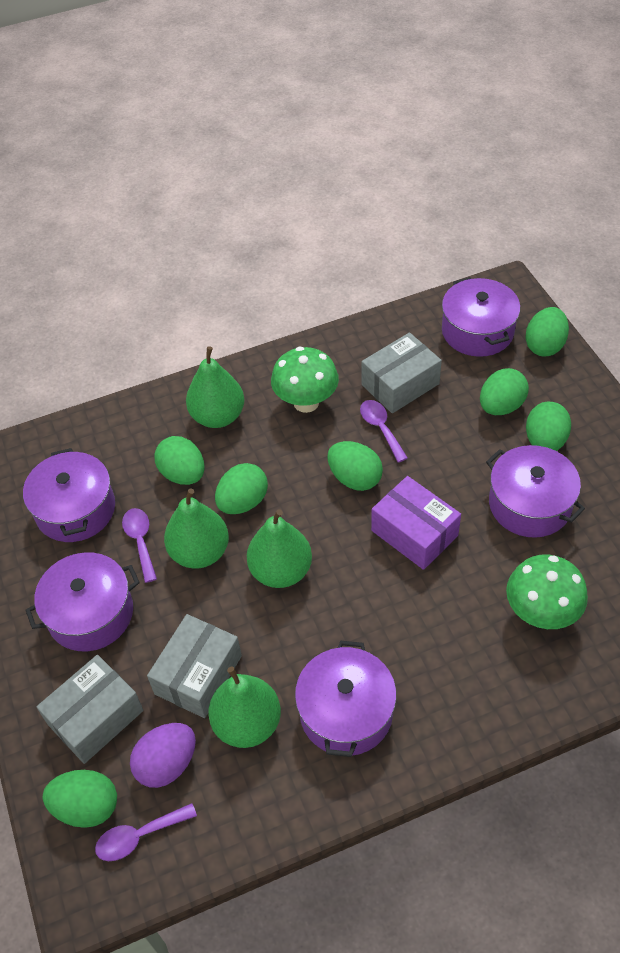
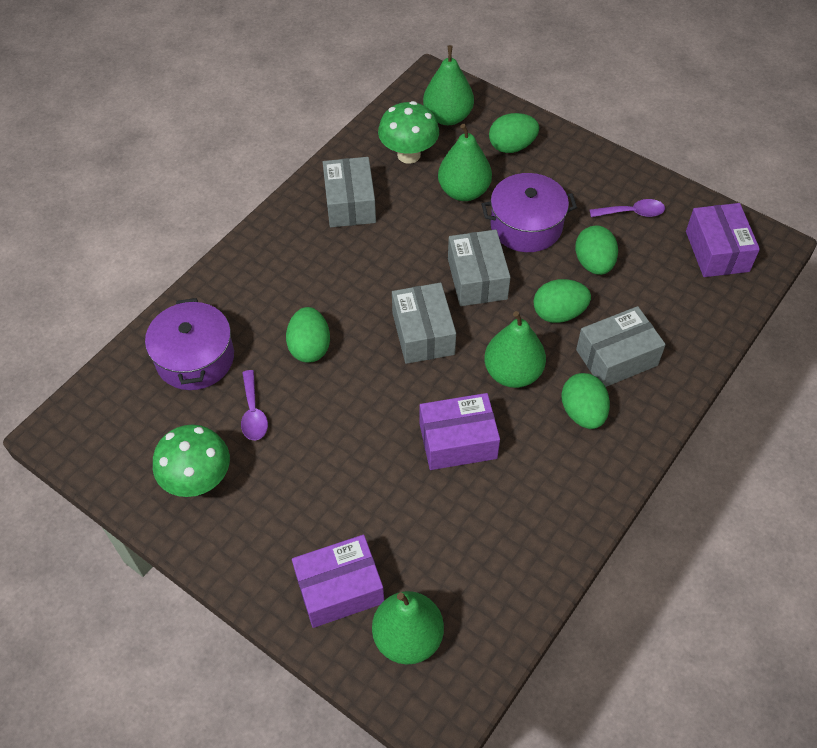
green egg: [43,770,117,828] [154,436,205,485] [215,463,268,514] [327,441,383,491] [480,368,529,415] [525,307,569,356] [526,402,571,451] = 7 -> [286,307,330,362] [489,113,539,153] [533,279,591,323] [561,373,610,429] [575,226,618,275] = 5
grey box: [36,655,143,764] [147,614,242,718] [362,332,442,413] = 3 -> [323,157,376,227] [392,283,456,364] [448,230,511,306] [576,306,666,387] = 4
purple box: [371,476,461,570] = 1 -> [292,535,384,628] [420,393,500,470] [686,203,760,277] = 3
purple egg: [130,723,196,788] = 1 -> none = 0
purple pot: [23,448,115,542] [25,552,140,651] [295,641,397,757] [442,277,520,357] [486,445,585,538] = 5 -> [145,298,234,390] [482,173,577,252] = 2
purple spoon: [95,803,197,861] [122,508,157,583] [360,400,408,463] = 3 -> [241,370,268,440] [590,199,665,217] = 2

